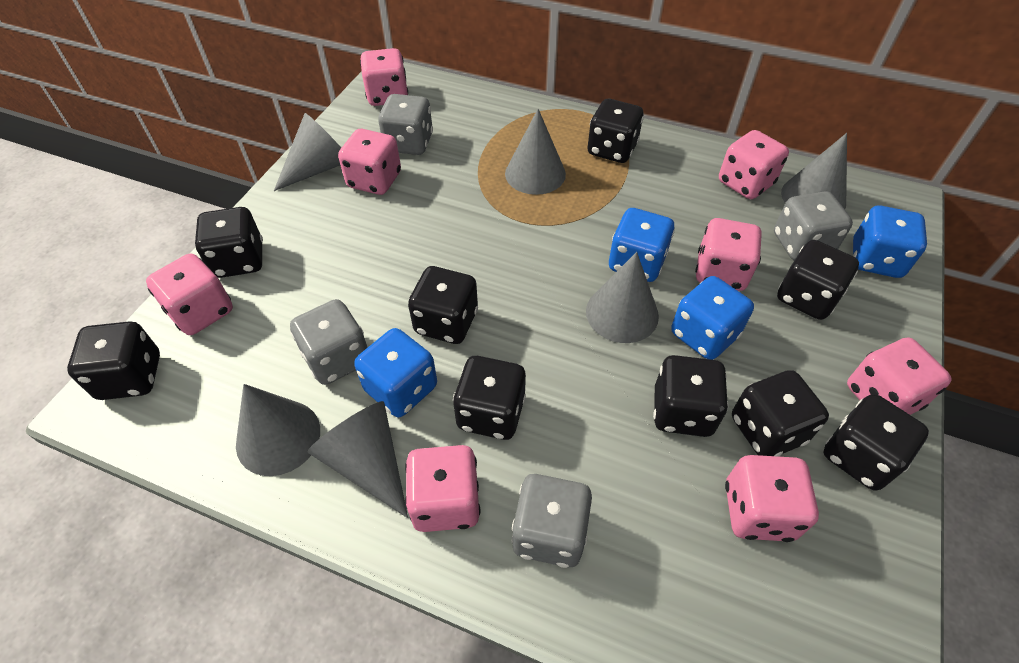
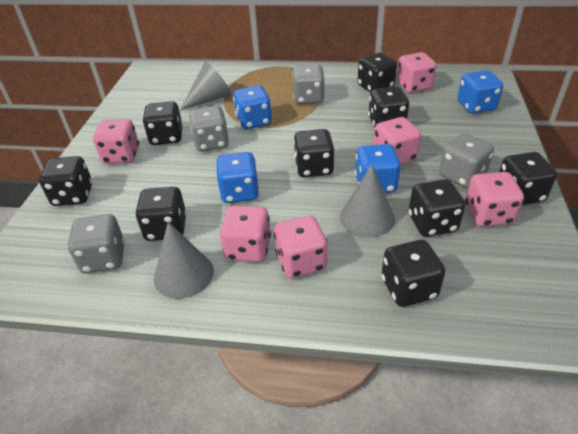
grey cone: [236,384,320,476] [274,113,341,191] [307,401,408,518] [505,109,566,195] [586,252,659,343] [781,133,847,209] = 6 -> [154,222,214,299] [180,62,231,110] [340,165,395,238] = 3
pink dice: [146,254,233,335] [338,129,401,195] [360,48,408,106] [405,445,480,532] [695,218,762,291] [719,130,789,199] [725,455,819,542] [847,337,951,415] = 8 -> [93,119,139,164] [220,206,271,262] [274,215,328,278] [373,117,421,165] [396,52,436,93] [465,172,524,227] = 6

